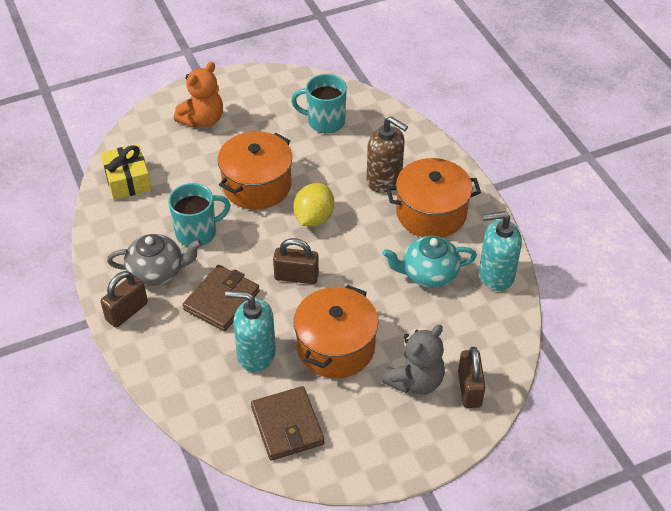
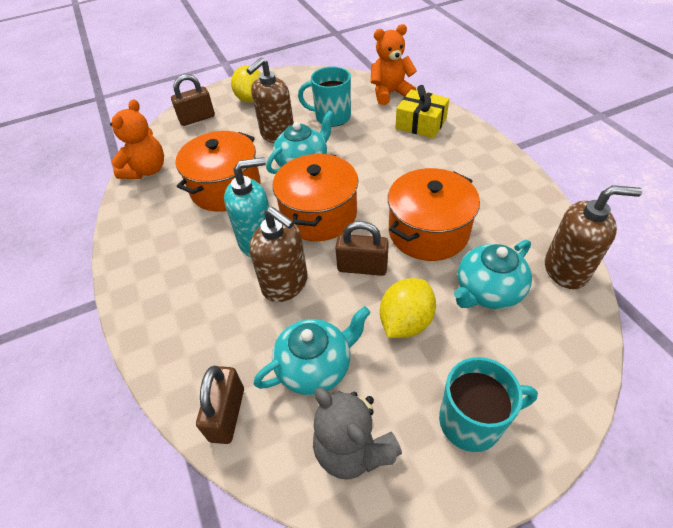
brown soap dispenser: [366,116,408,193] = 1 -> [247,57,294,143] [249,207,308,302] [545,185,642,289] = 3
brown wallet: [183,265,260,331] [251,386,324,461] = 2 -> none = 0
grey teapot: [107,234,202,286] = 1 -> none = 0
orange teddy bear: [174,62,223,128] = 1 -> [110,99,164,179] [371,24,417,105] = 2
turquoise soap dispenser: [225,291,276,372] [479,212,522,291] = 2 -> [224,157,270,257] = 1
turquoise teapot: [382,236,477,288] = 1 -> [254,306,371,395] [266,110,334,174] [454,240,532,309] = 3
yellow lemon: [293,183,334,226] = 1 -> [231,65,261,103] [380,278,436,338] = 2

